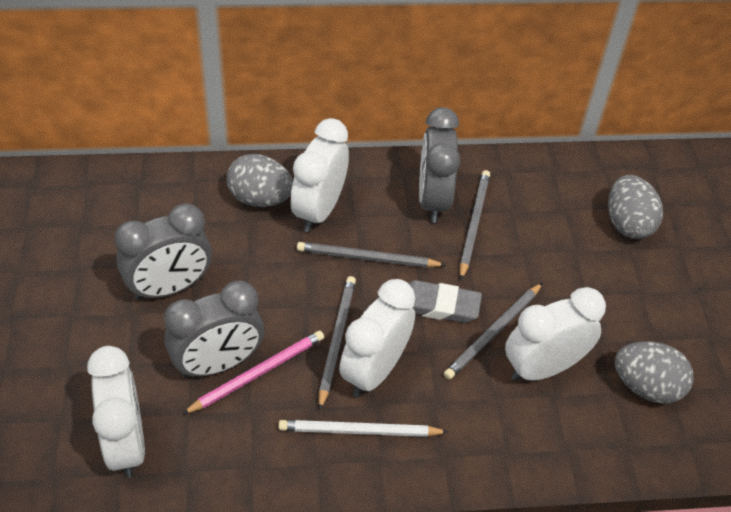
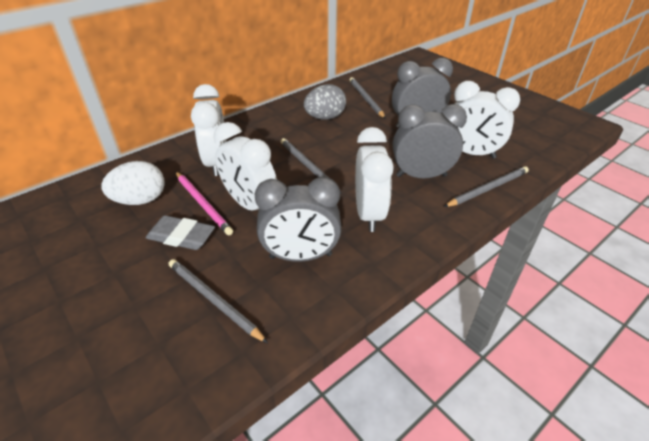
grey egg: [227,154,293,207] [608,175,663,239] [614,341,694,404] = 3 -> [304,84,346,119] = 1
white egg: none = 0 -> [101,161,165,205] = 1
white pencil: [278,420,448,437] = 1 -> none = 0

